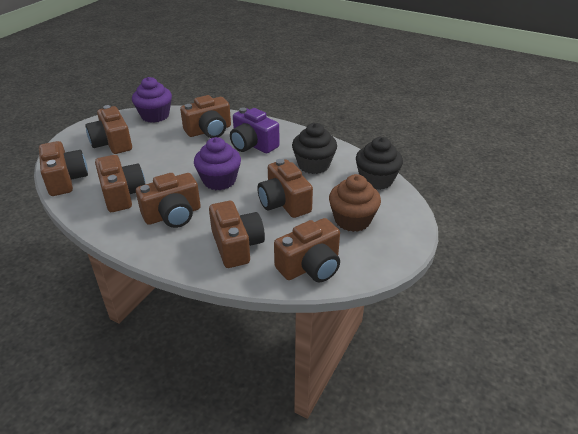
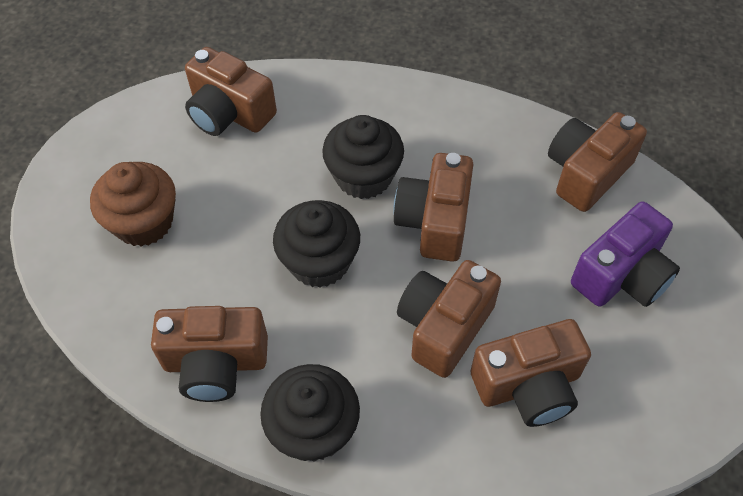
black cupcake: [292,123,337,174] [356,137,403,190] = 2 -> [260,364,360,462] [273,200,360,288] [322,115,404,199] = 3
brown camera: [39,141,88,196] [85,105,132,154] [95,155,146,212] [136,173,201,228] [180,95,231,138] [209,201,265,268] [257,159,313,218] [274,218,340,282] = 8 -> [151,306,268,402] [185,47,277,136] [393,153,473,262] [397,260,501,378] [471,319,591,427] [548,112,647,212] = 6
purple cupcake: [132,77,172,123] [194,137,241,190] = 2 -> none = 0

